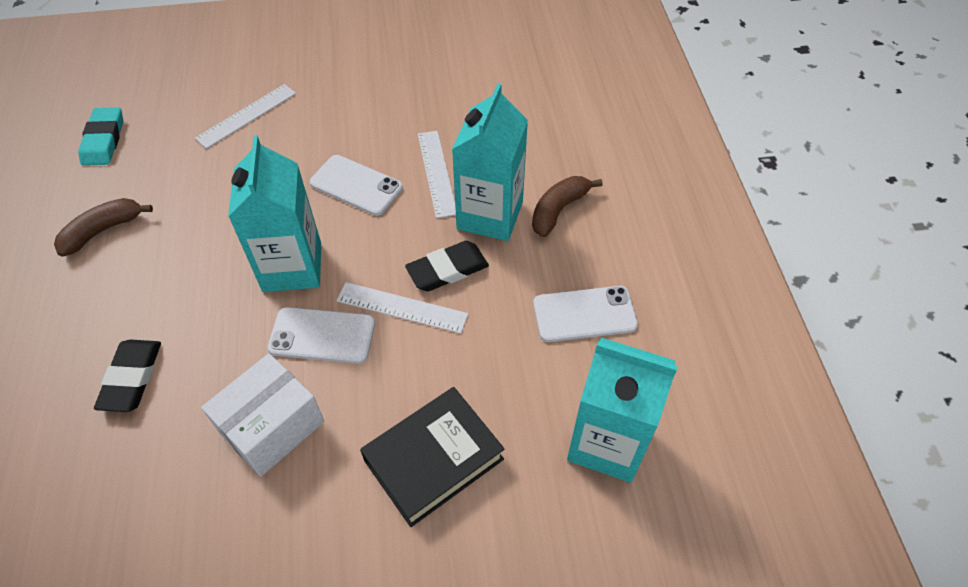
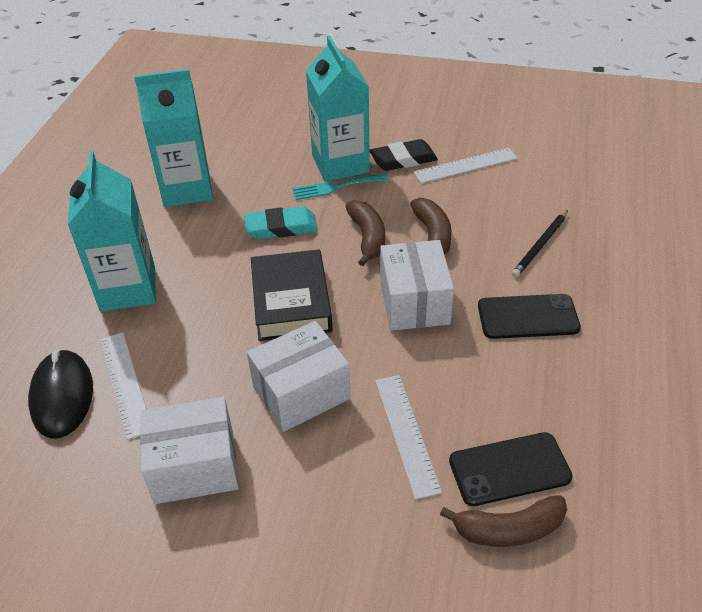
black eraser: [94,339,161,412] [405,241,489,291] = 2 -> [370,139,438,171] = 1
black mouse: none = 0 -> [28,349,93,438] = 1
black pencil: none = 0 -> [512,210,568,278] = 1
black phone: none = 0 -> [449,432,573,506] [478,294,581,339] = 2
brown banana: [54,198,153,257] [532,176,603,237] = 2 -> [346,200,385,266] [410,197,452,255] [440,495,567,547] = 3
turquoise fork: none = 0 -> [293,174,389,200] = 1
white box: [201,353,324,477] = 1 -> [140,397,239,504] [247,321,351,432] [380,240,454,331] = 3
white phone: [268,307,375,364] [310,155,403,216] [533,286,638,342] = 3 -> none = 0

